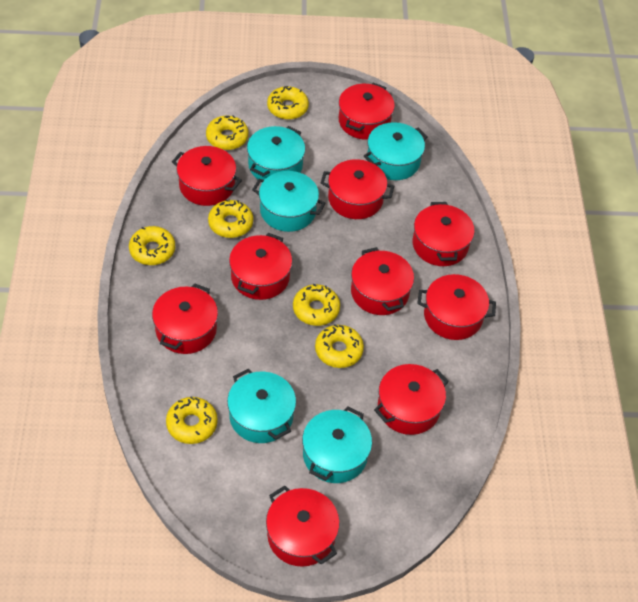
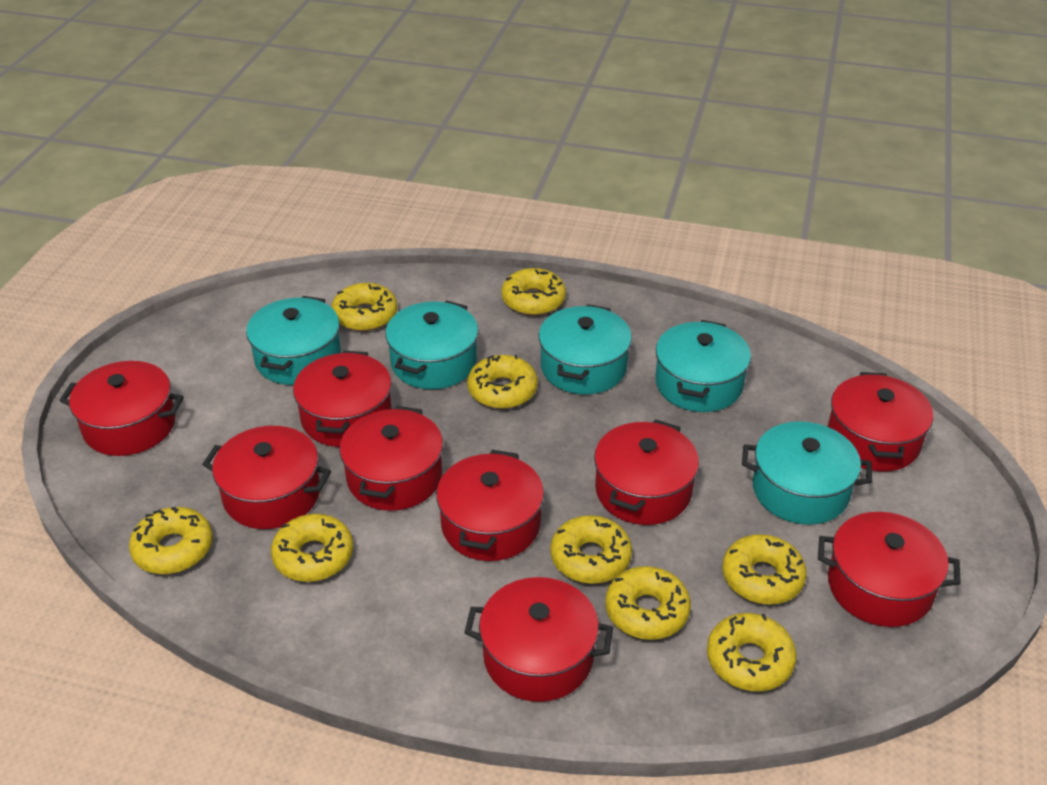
red pot: [152,283,218,354] [172,146,242,206] [229,233,292,300] [266,485,340,567] [321,159,394,219] [339,83,395,140] [351,247,414,315] [374,364,449,435] [413,202,475,266] [417,274,496,340] = 10 -> [60,361,184,456] [202,426,331,529] [293,350,392,447] [340,406,443,511] [436,450,544,561] [464,577,613,702] [594,419,699,525] [818,512,961,627] [827,372,933,471] = 9
yellow donut: [129,226,175,265] [166,396,218,444] [206,115,249,150] [208,199,253,238] [267,86,309,120] [293,284,340,326] [315,324,364,368] = 7 -> [129,507,213,574] [271,514,353,582] [331,283,397,331] [467,355,538,409] [501,268,566,315] [550,515,632,584] [605,566,691,640] [707,613,797,691] [722,534,807,605] = 9

